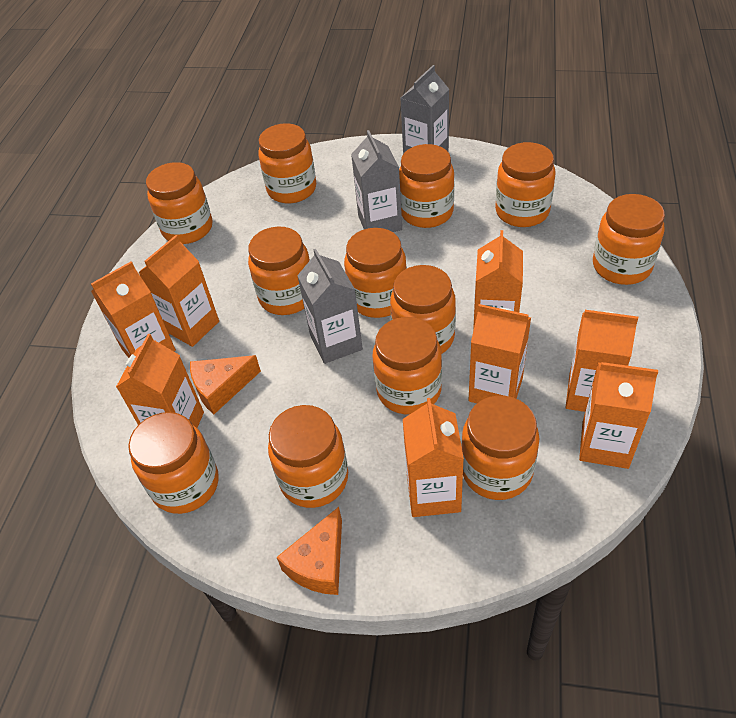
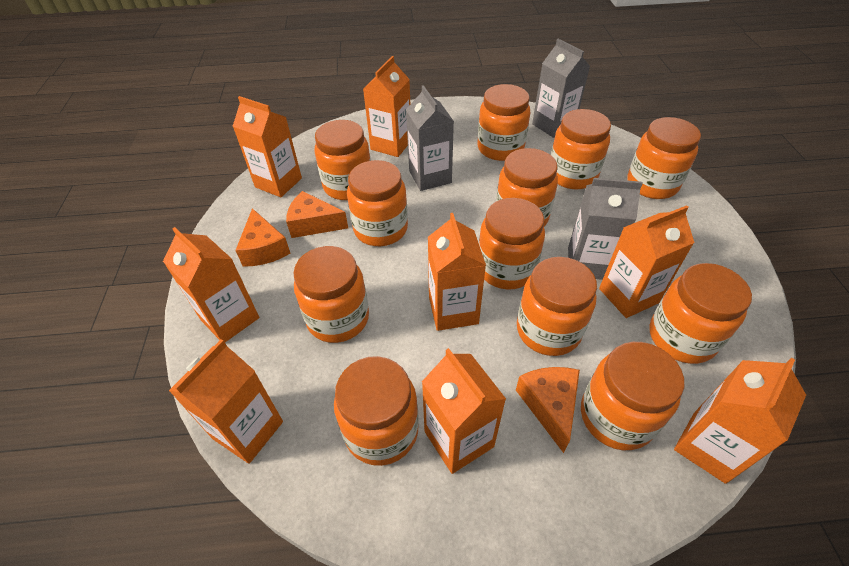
orange cheese: [190,355,261,414] [276,507,342,595] = 2 -> [235,208,290,267] [286,191,348,238] [516,367,580,453] = 3

